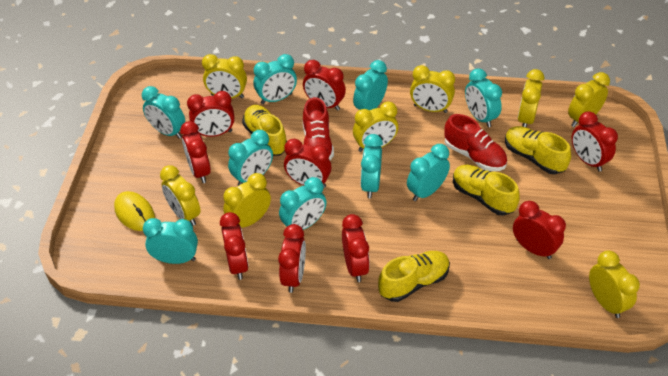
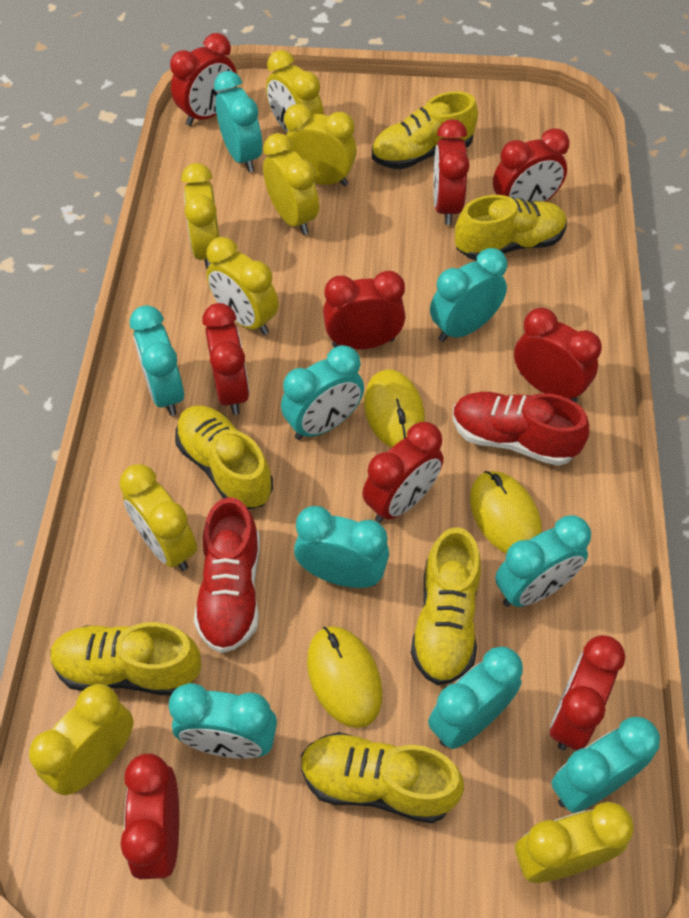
yellow mouse: [114,191,155,231] = 1 -> [307,626,382,728] [364,370,425,447] [470,471,542,554] = 3
yellow shoe: [242,105,287,156] [378,251,450,302] [453,165,520,216] [505,126,571,174] = 4 -> [50,622,202,695] [175,406,273,509] [301,732,464,823] [372,91,478,169] [411,527,481,685] [455,195,567,260] = 6

